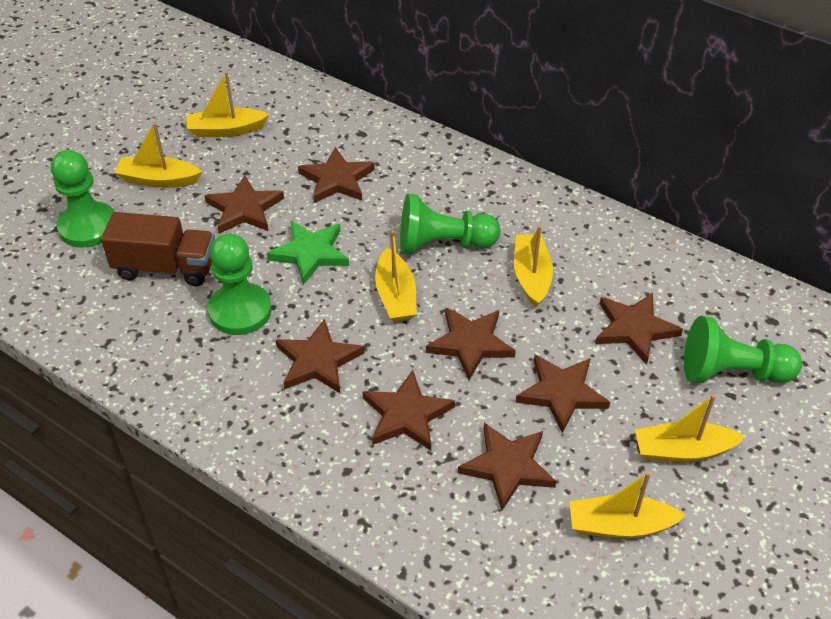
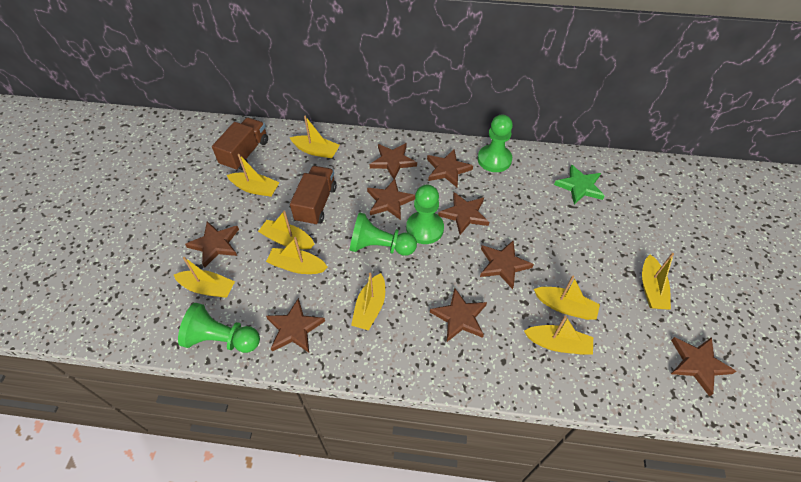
brown star: [205,175,284,234] [276,319,364,393] [298,147,375,203] [363,370,455,451] [426,307,516,380] [458,423,556,510] [516,355,610,433] [595,293,683,365] = 8 -> [185,221,239,268] [266,298,325,353] [367,179,415,220] [370,143,417,179] [427,149,473,187] [430,288,487,342] [438,192,489,235] [480,240,534,289] [671,337,736,397] = 9
brown truck: [101,212,215,286] = 1 -> [212,117,268,171] [290,166,337,226] = 2
yellow boat: [115,123,202,188] [187,72,270,137] [375,230,417,322] [514,226,553,307] [569,472,686,539] [635,394,745,462] = 6 -> [174,257,235,298] [227,154,280,197] [258,210,314,250] [266,237,327,274] [290,116,340,158] [351,273,385,330] [524,315,593,355] [534,275,600,320] [642,253,674,310] = 9

